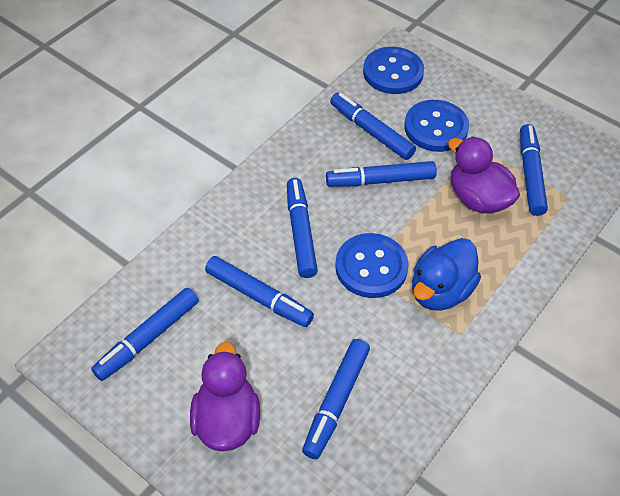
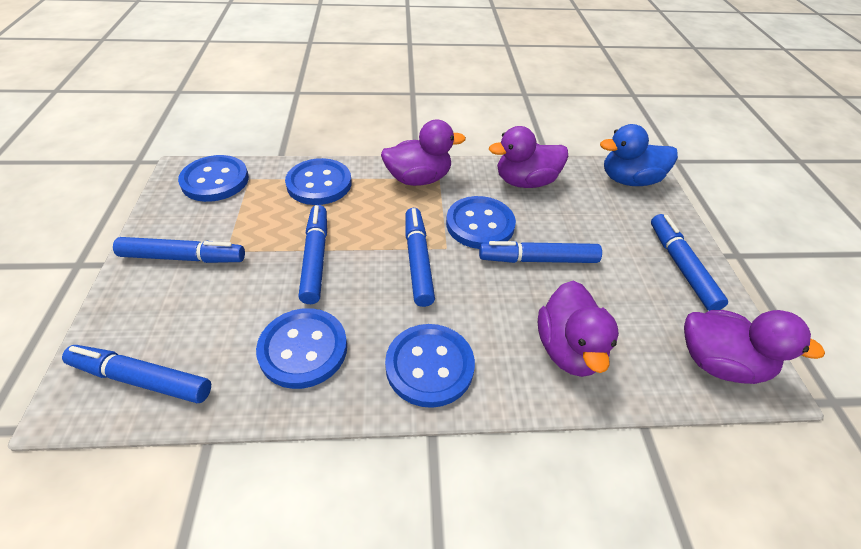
blue button: [335,233,409,298] [363,47,424,94] [404,100,469,152] = 3 -> [178,155,249,202] [256,308,347,389] [285,158,351,205] [385,324,475,408] [446,196,516,249] = 5
blue marker: [91,287,199,381] [205,256,314,327] [287,178,318,278] [302,339,370,459] [326,161,437,187] [330,93,416,160] [520,124,548,216] = 7 -> [62,345,211,403] [113,237,245,263] [298,205,327,304] [405,208,435,307] [479,241,602,263] [651,214,728,311] = 6
purple duck: [190,342,260,451] [448,137,520,213] = 2 -> [381,120,466,186] [489,126,568,188] [538,281,619,377] [684,310,825,384] = 4

